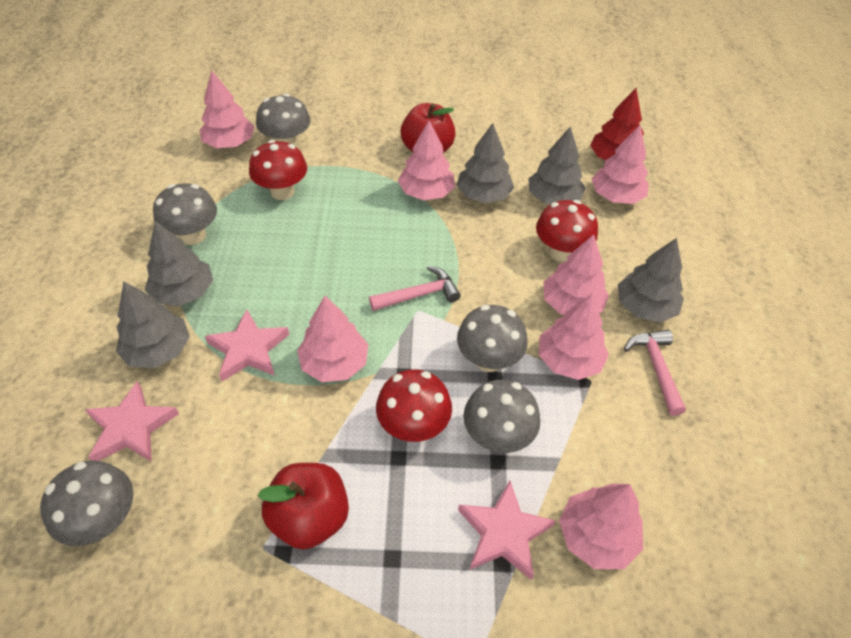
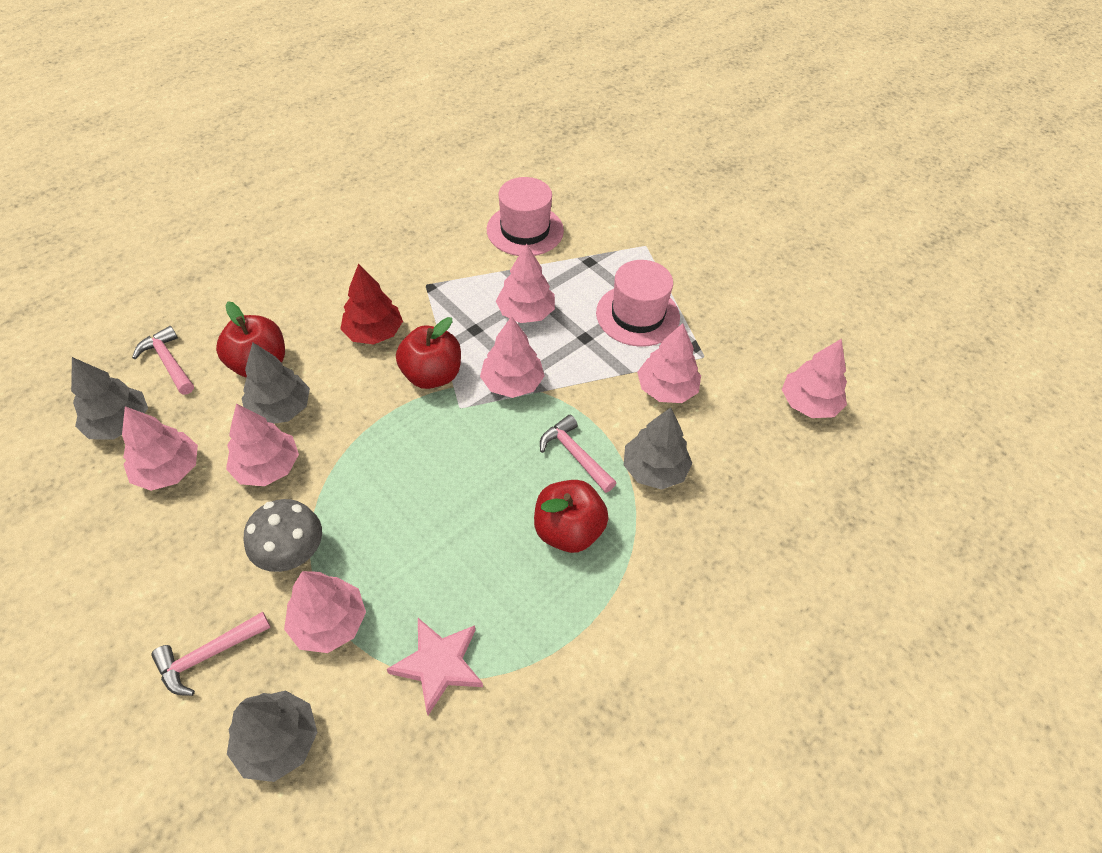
grey mushroom: [40,460,133,546] [153,183,217,245] [256,94,310,147] [457,305,528,372] [463,380,540,453] = 5 -> [244,499,322,572] = 1
grey tree: [116,281,190,368] [145,221,213,306] [457,123,514,203] [528,126,585,204] [618,238,684,322] = 5 -> [71,357,148,439] [227,690,317,782] [241,343,310,424] [624,408,692,490] = 4
pink hammer: [369,266,461,311] [624,330,686,416] = 2 -> [132,326,194,394] [151,612,271,696] [540,415,616,493] = 3
pink hat: none = 0 -> [487,177,564,256] [596,260,680,347] = 2
pink star: [85,381,179,462] [205,309,290,381] [458,481,556,580] = 3 -> [387,618,483,715] = 1
red apple: [258,463,349,550] [401,103,456,154] = 2 -> [216,301,285,377] [396,317,461,389] [534,480,609,553] = 3
red mushroom: [249,140,307,200] [376,370,452,442] [536,200,598,261] = 3 -> none = 0

